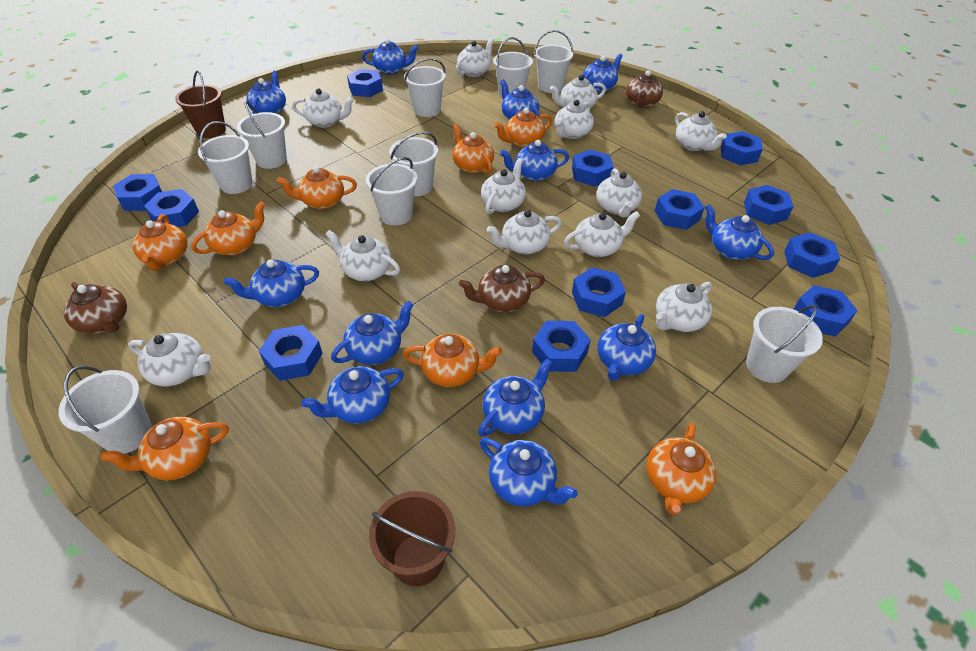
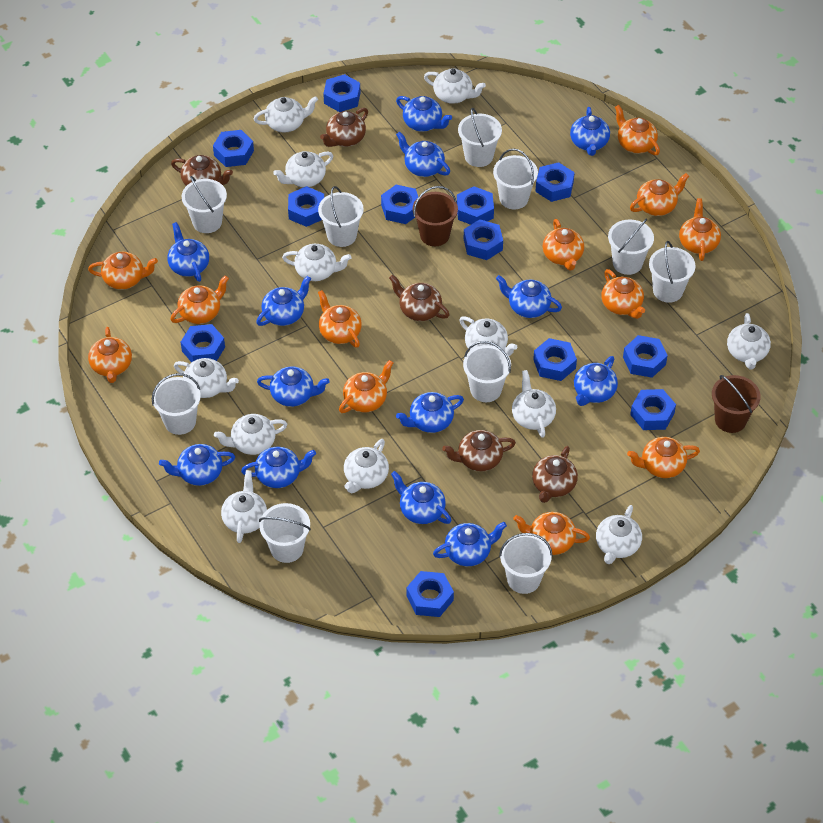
blue teapot: [224,260,319,307] [247,71,286,114] [301,366,404,424] [331,301,414,365] [362,39,418,75] [478,359,552,437] [480,438,578,506] [500,79,540,119] [500,140,569,181] [583,53,623,93] [598,314,656,381] [705,204,774,260] = 12 -> [159,444,235,486] [167,222,209,282] [241,446,316,488] [256,276,311,326] [257,367,330,407] [391,471,451,524] [396,96,452,132] [396,131,450,177] [396,392,464,433] [433,522,507,566] [496,275,562,318] [570,107,610,156] [574,356,618,406] = 13
brown teapot: [64,282,127,334] [459,265,545,312] [626,70,663,108] = 3 -> [171,155,233,186] [320,108,368,147] [389,275,449,321] [442,430,516,471] [532,446,578,503] = 5
orange teapot: [101,417,229,480] [133,214,188,271] [191,201,265,255] [277,166,357,209] [403,334,502,387] [453,124,494,174] [494,108,552,148] [646,423,717,515] = 8 -> [88,252,158,290] [88,327,132,383] [170,275,229,324] [318,290,362,348] [339,360,393,413] [513,512,590,555] [543,219,584,271] [601,269,645,319] [615,105,660,155] [627,437,700,478] [630,173,689,216] [679,198,721,261] = 12
white bucket: [59,366,152,454] [198,121,253,194] [237,101,287,169] [366,157,418,225] [389,132,438,196] [404,58,446,117] [493,37,533,99] [534,30,573,93] [746,305,823,383] = 9 -> [152,373,201,435] [182,176,227,233] [259,503,311,563] [318,186,364,247] [458,108,502,167] [463,341,511,402] [493,148,538,210] [499,533,553,594] [608,218,654,275] [649,241,696,303] = 10

